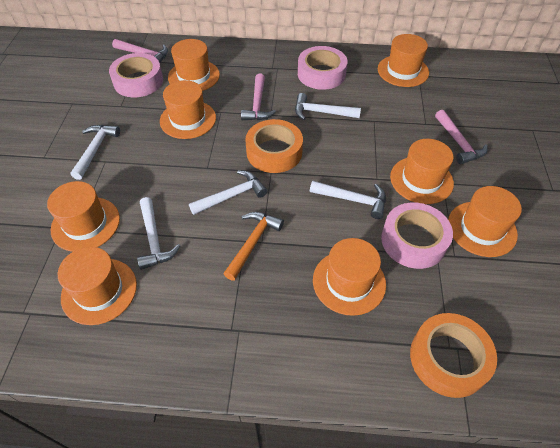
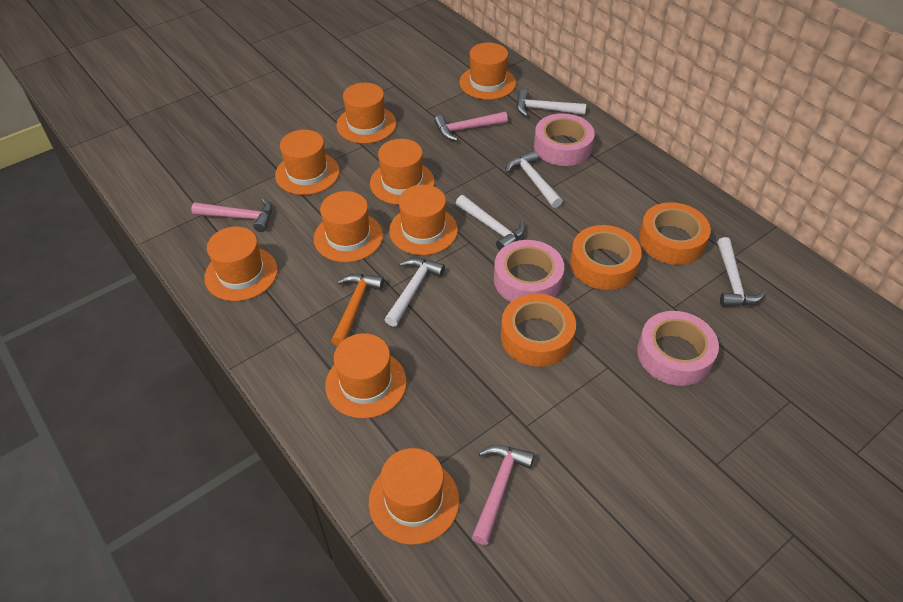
orange hat: [47,181,120,252] [58,247,137,325] [160,80,216,139] [168,39,220,91] [313,238,386,316] [378,34,429,87] [390,139,454,204] [448,186,522,257] = 8 -> [204,227,278,301] [275,130,340,195] [314,191,383,262] [325,333,407,419] [336,83,397,144] [369,448,459,545] [370,139,435,205] [389,185,458,255] [459,43,516,100] = 9
orange tape: [245,119,303,173] [410,313,497,398] = 2 -> [501,294,576,367] [570,225,642,290] [639,202,711,265] = 3

